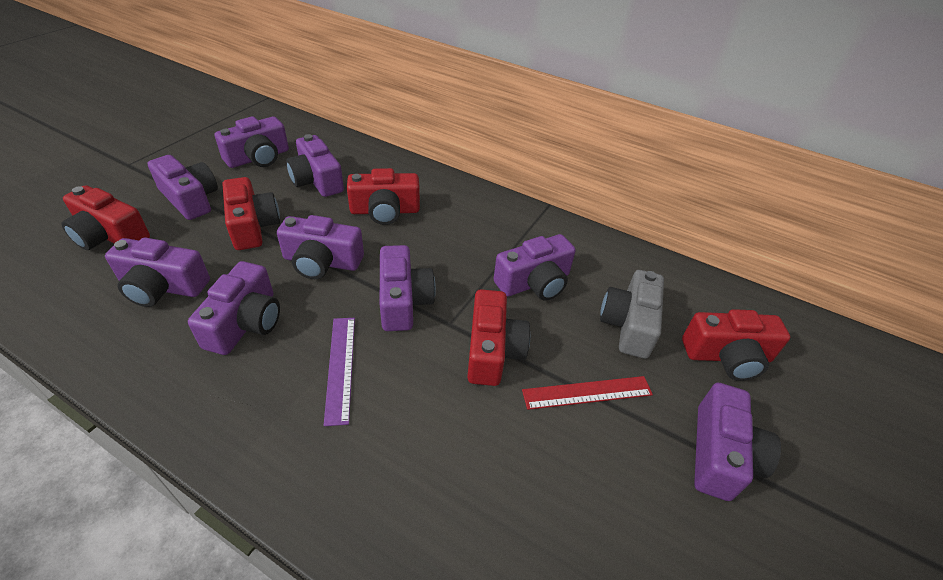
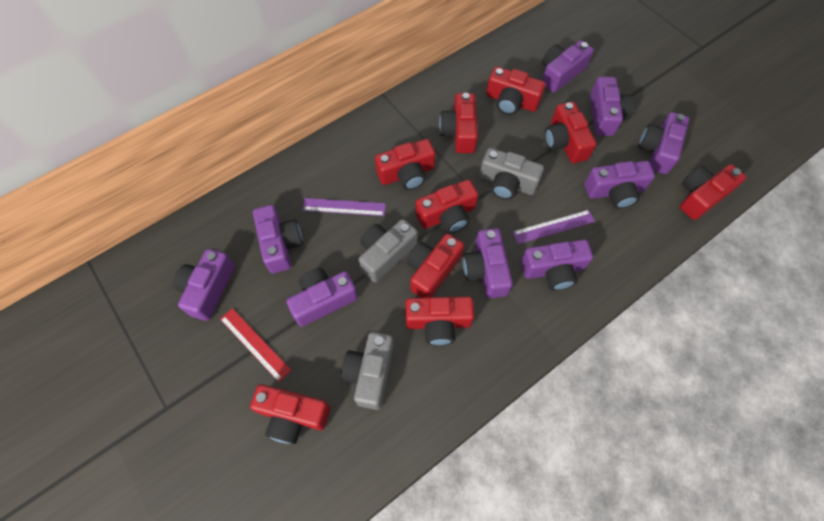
grey camera: [600,270,664,359] = 1 -> [341,332,394,410] [359,219,418,282] [480,148,544,200] = 3
purple ruler: [324,318,355,426] = 1 -> [303,198,386,216] [513,210,595,244] = 2
red camera: [61,185,150,250] [223,177,280,250] [347,168,420,225] [467,289,530,386] [682,309,790,381] = 5 -> [250,384,330,444] [375,139,435,190] [405,296,475,346] [407,234,464,298] [416,179,478,233] [439,93,478,153] [486,66,546,115] [545,101,597,163] [680,164,746,220] = 9

